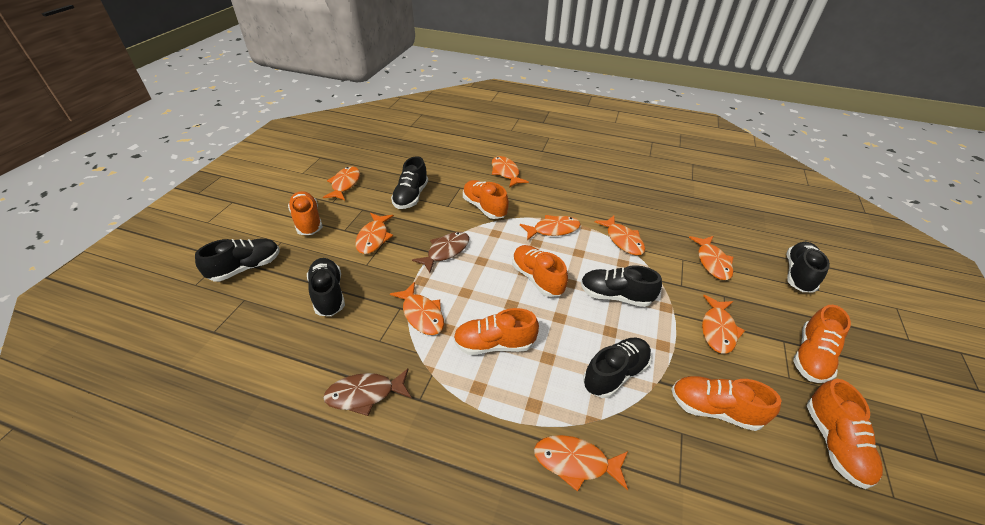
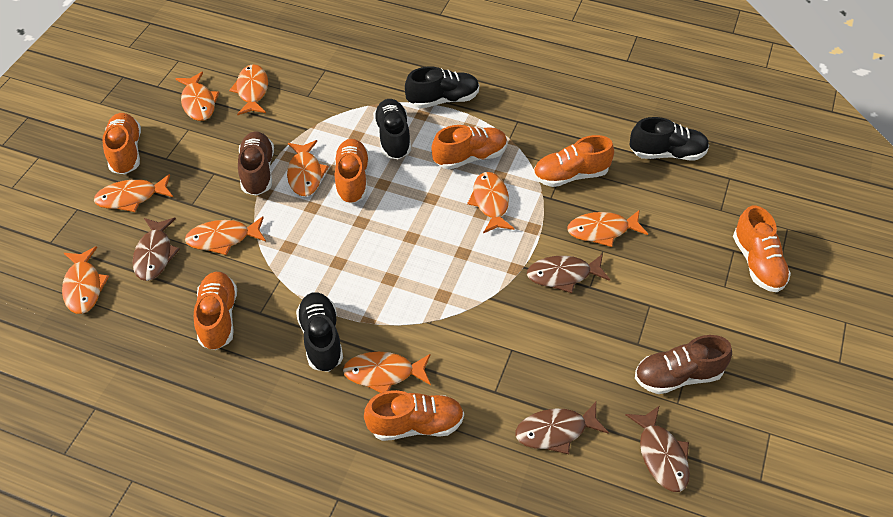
black shoe: [195,238,280,282] [307,258,345,316] [391,156,428,209] [581,265,662,307] [583,337,652,398] [787,242,830,292] = 6 -> [296,292,343,372] [373,99,411,159] [405,66,479,108] [629,117,709,160] = 4
brown fish: [323,368,411,416] [412,232,469,273] = 2 -> [132,218,180,281] [515,402,609,454] [527,254,610,293] [626,405,690,492] = 4
brown shoe: none = 0 -> [238,131,274,196] [635,335,732,394] = 2

